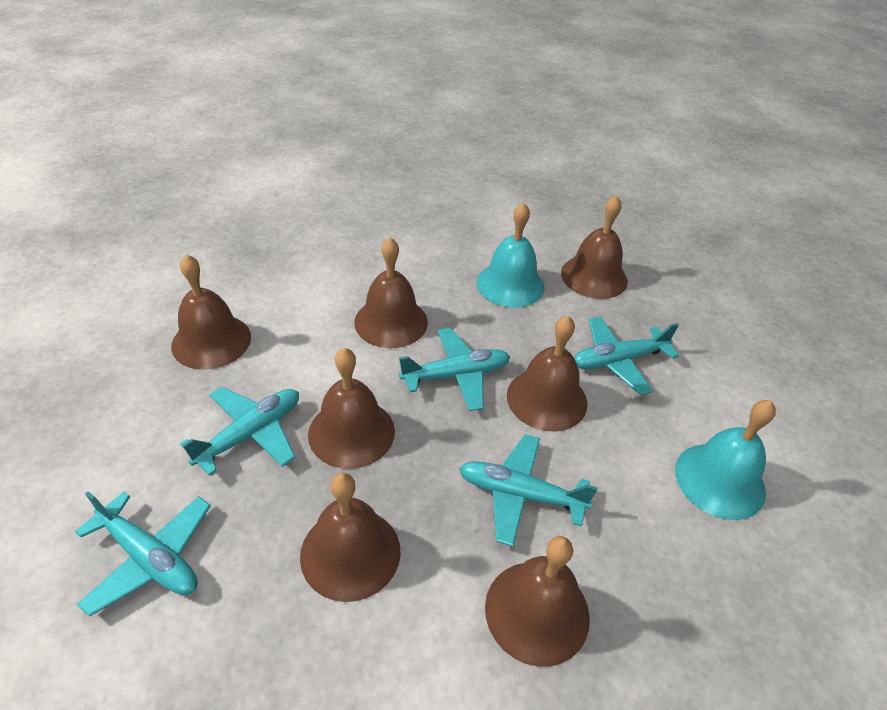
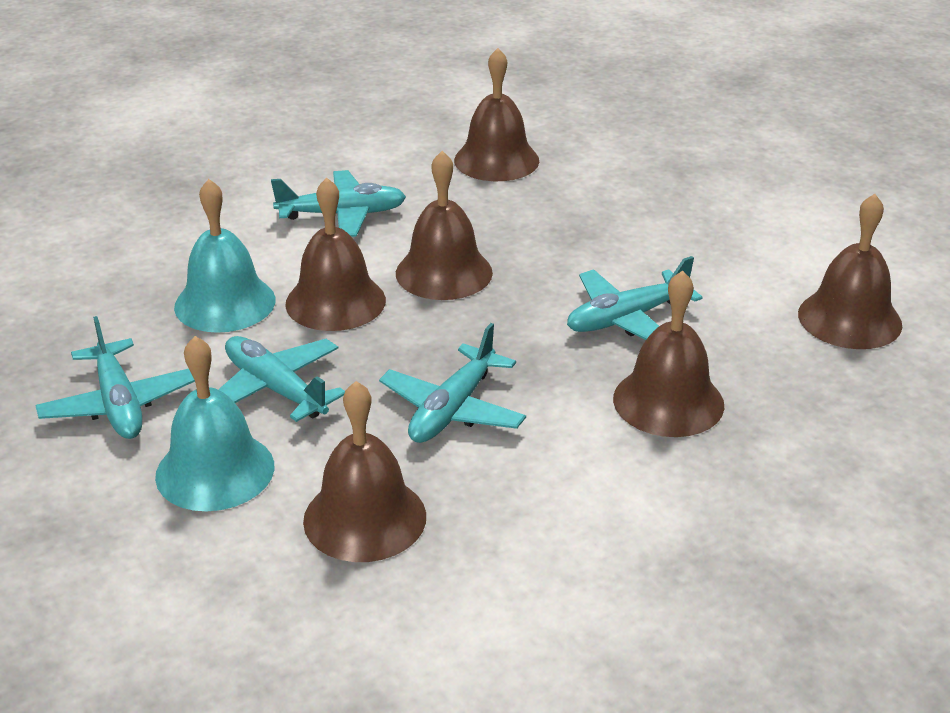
brown bell: [171,254,251,370] [300,473,401,602] [308,348,395,469] [354,237,428,348] [485,536,590,667] [507,315,587,431] [561,195,628,299] = 7 -> [285,178,386,331] [303,381,426,562] [396,151,493,300] [454,48,539,181] [613,271,724,437] [798,194,902,349] = 6

